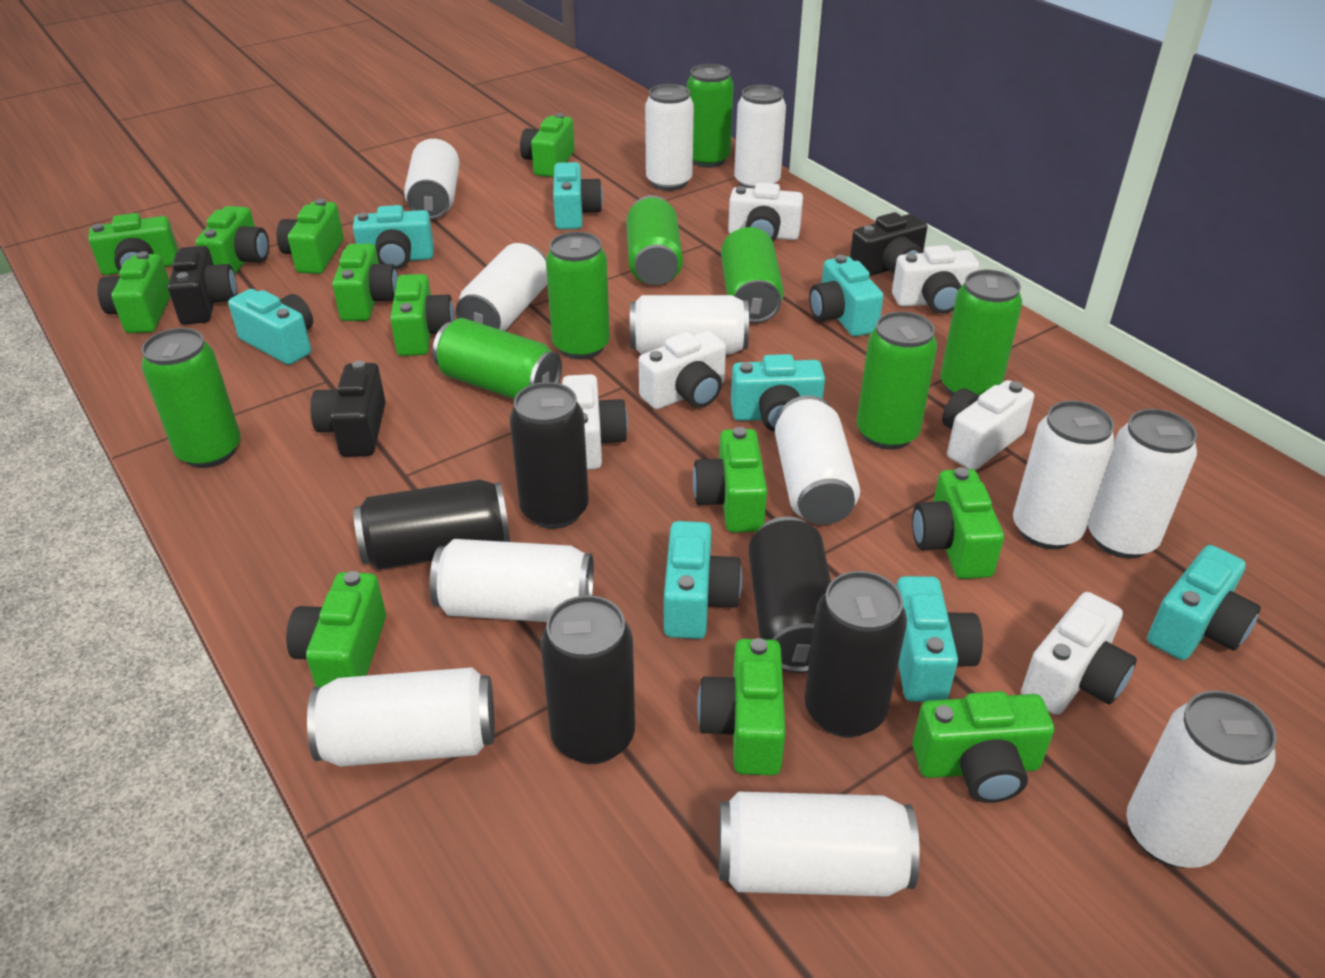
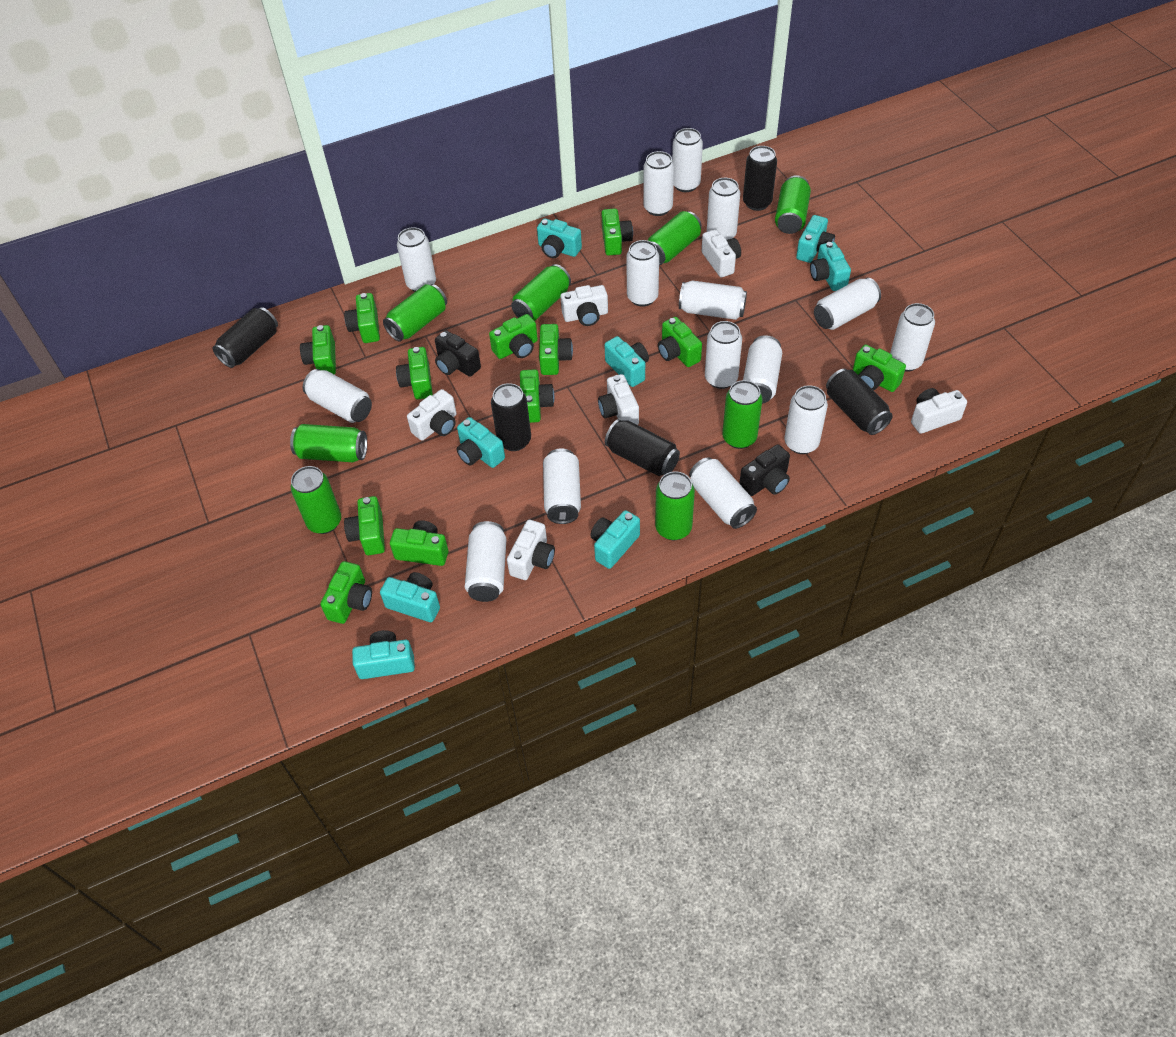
black camera: [168,246,237,325] [310,360,386,457] [850,212,927,276] = 3 -> [435,330,481,377] [739,444,790,496] = 2
white can: [307,667,494,767] [404,139,459,219] [430,539,594,622] [456,243,547,331] [630,295,749,355] [645,84,694,191] [719,792,920,897] [734,85,786,188] [775,395,860,525] [1013,401,1115,549] [1088,409,1197,559] [1127,690,1277,868] = 12 -> [303,369,372,423] [397,227,436,292] [465,521,506,602] [543,448,581,524] [626,240,659,307] [643,151,674,216] [672,128,703,192] [679,280,747,320] [689,457,757,529] [705,321,742,389] [707,178,740,240] [743,335,782,404] [785,385,828,454] [814,278,881,330] [890,303,935,372] = 15

